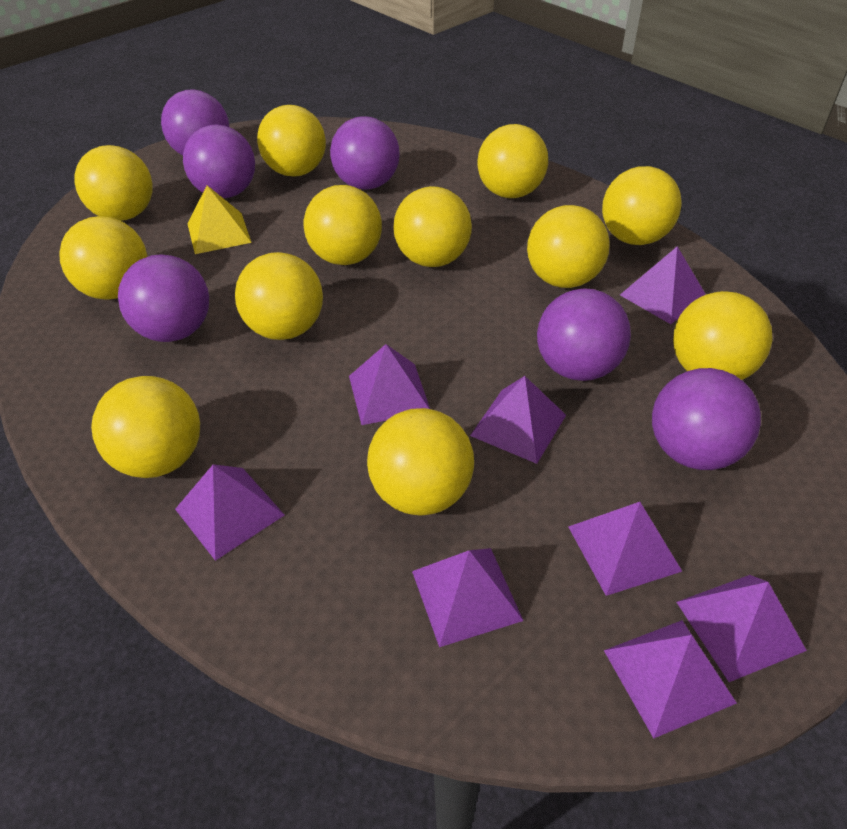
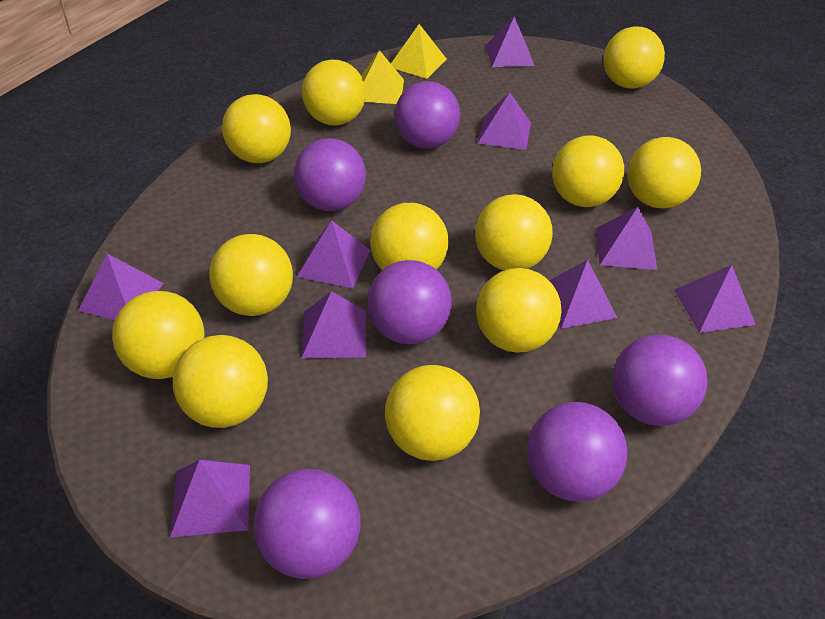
purple pyramid: [175,464,284,561] [349,344,430,425] [412,548,523,647] [470,376,566,464] [568,502,682,596] [604,620,737,738] [620,246,706,324] [676,575,807,682] = 8 -> [78,254,163,320] [170,460,250,537] [297,220,370,289] [301,291,366,359] [478,92,531,150] [485,17,534,67] [550,260,617,329] [596,207,657,270] [674,265,756,333] = 9
yellow pyramid: [188,185,252,254] = 1 -> [361,50,404,104] [391,24,447,79] = 2

